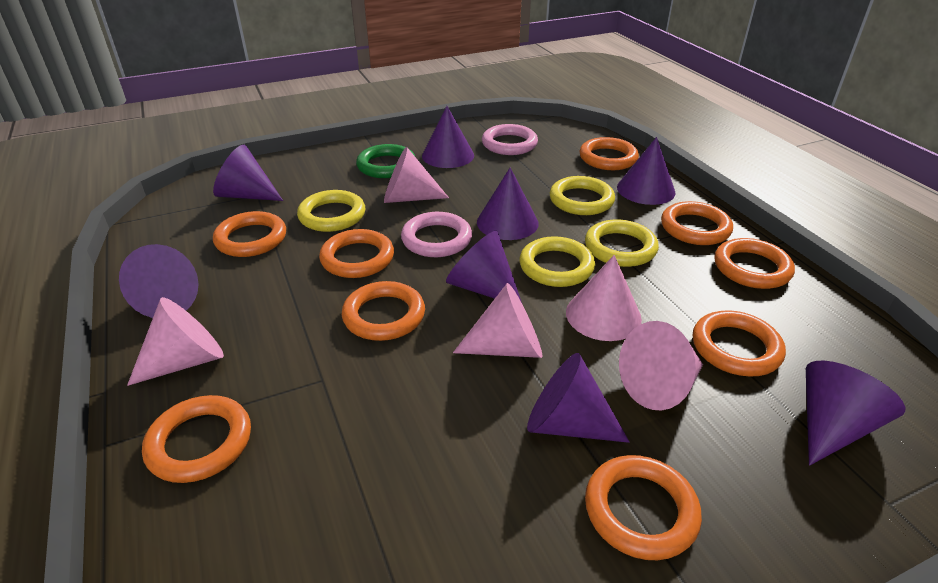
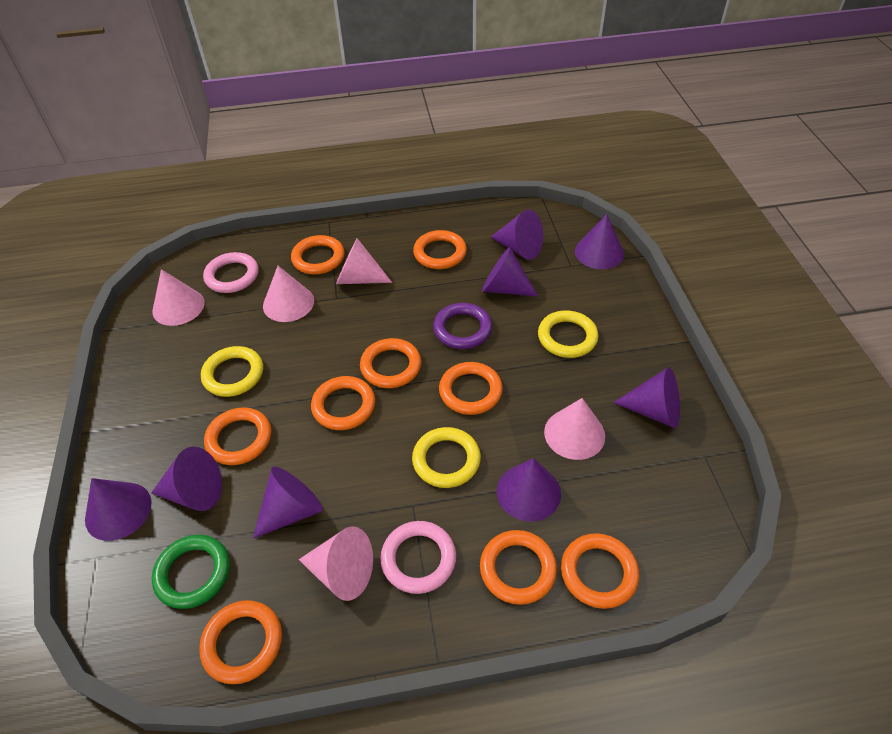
purple ring: none = 0 -> [433,303,492,349] = 1
yellow ring: [297,190,365,232] [520,236,595,287] [550,176,615,215] [585,219,659,267] = 4 -> [201,346,263,397] [412,427,481,488] [538,310,598,358] = 3

